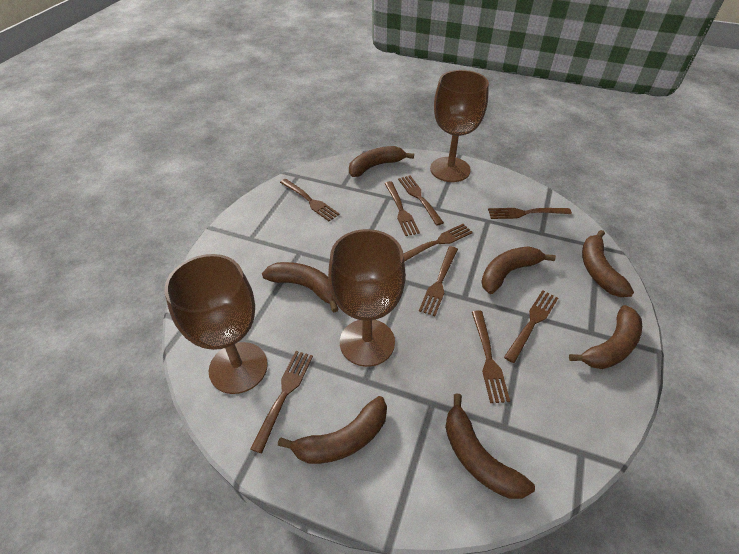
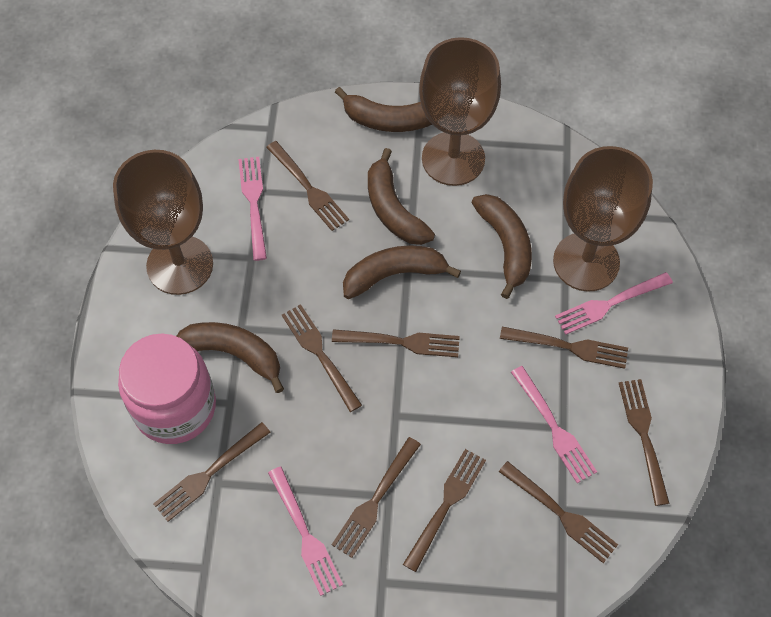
brown banana: [262,262,339,312] [278,396,387,464] [349,146,414,177] [445,393,535,499] [481,246,556,294] [569,305,642,369] [582,230,634,297] = 7 -> [177,322,284,393] [335,87,432,132] [343,245,461,299] [368,148,435,245] [472,194,532,299] = 5
pink fork: none = 0 -> [238,157,267,261] [268,466,343,596] [511,366,597,483] [555,272,673,335] = 4
pink jar: none = 0 -> [118,334,216,444] = 1

